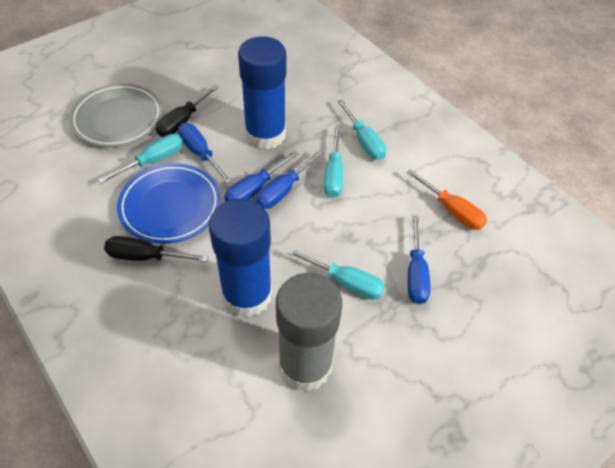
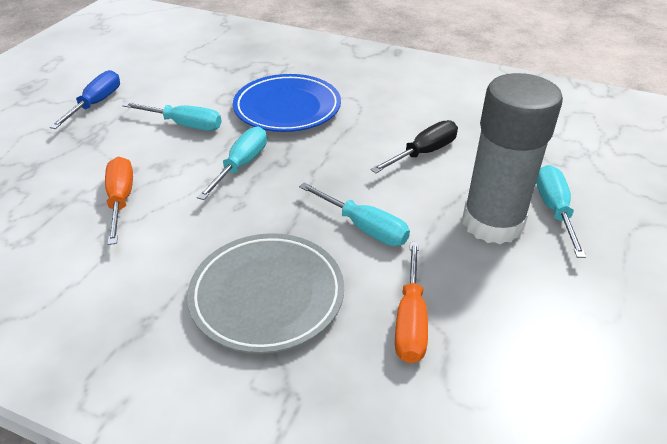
black screwdriver: [104,236,209,262] [155,84,219,137] = 2 -> [370,120,458,173] = 1
blue glue stick: [209,198,272,317] [238,36,286,150] = 2 -> none = 0
blue screwdriver: [178,123,232,184] [224,151,298,202] [256,150,324,209] [408,215,430,304] = 4 -> [50,70,120,129] = 1
orange screwdriver: [406,169,487,230] = 1 -> [105,157,133,245] [395,241,428,363] = 2

